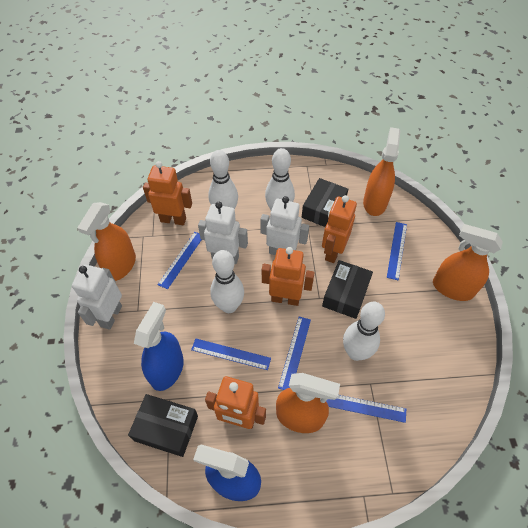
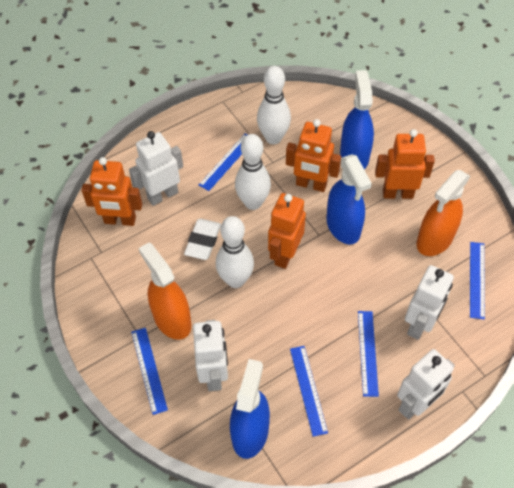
black box: [128,394,198,457] [302,178,348,227] [322,260,373,319] = 3 -> none = 0
blue spray bottle: [134,302,184,391] [193,445,261,501] = 2 -> [230,359,270,459] [326,154,372,245] [340,70,374,169] = 3
orange spray bottle: [78,202,136,281] [276,373,340,433] [363,127,400,216] [433,224,503,301] = 4 -> [139,243,191,340] [417,170,470,256] = 2
white bowling pin: [208,150,238,209] [210,250,244,313] [265,148,295,210] [343,302,385,361] = 4 -> [216,216,254,288] [235,134,271,210] [257,66,291,144] = 3
white eraser: none = 0 -> [184,219,221,260] = 1
white robot: [72,264,122,330] [198,202,248,264] [260,196,309,255] = 3 -> [129,131,183,206] [193,320,228,391] [397,349,455,420] [405,265,454,340] = 4

